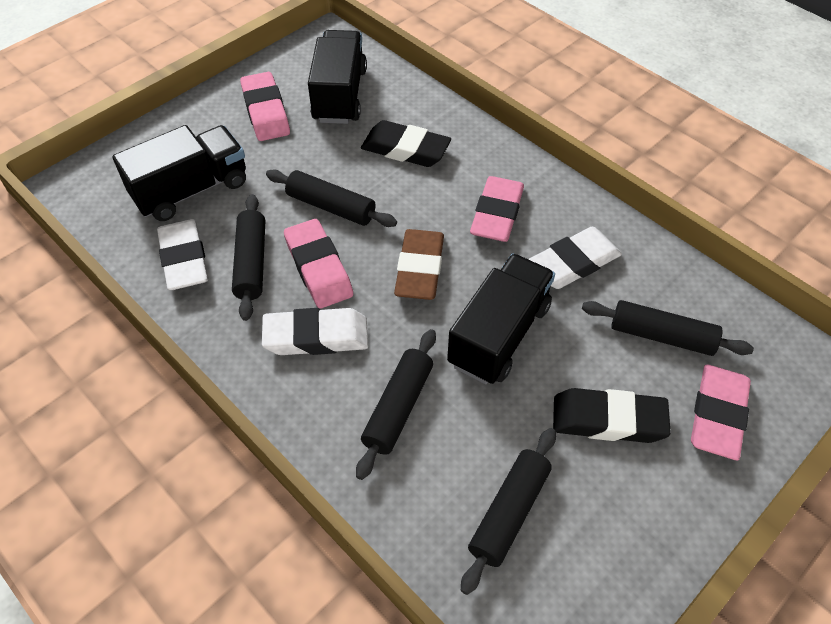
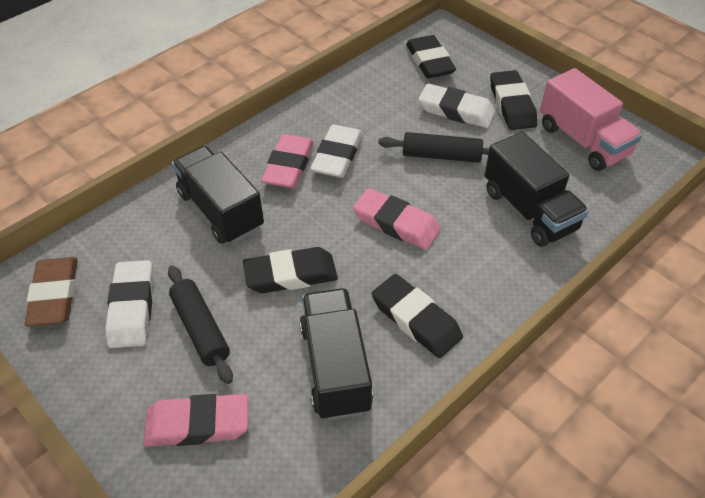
black eraser: [361,120,451,167] [553,388,671,443] = 2 -> [243,247,338,293] [372,274,463,358] [406,35,456,78] [490,70,537,130] = 4
black rolling pin: [232,194,265,321] [266,169,397,227] [356,329,436,480] [461,428,556,595] [582,300,754,356] = 5 -> [168,265,233,384] [378,132,489,163] = 2
pink eraser: [240,72,290,141] [284,219,353,308] [470,176,524,242] [691,365,751,460] = 4 -> [143,394,248,447] [261,134,314,188] [353,188,441,250] = 3
pink truck: none = 0 -> [540,68,642,171] = 1

